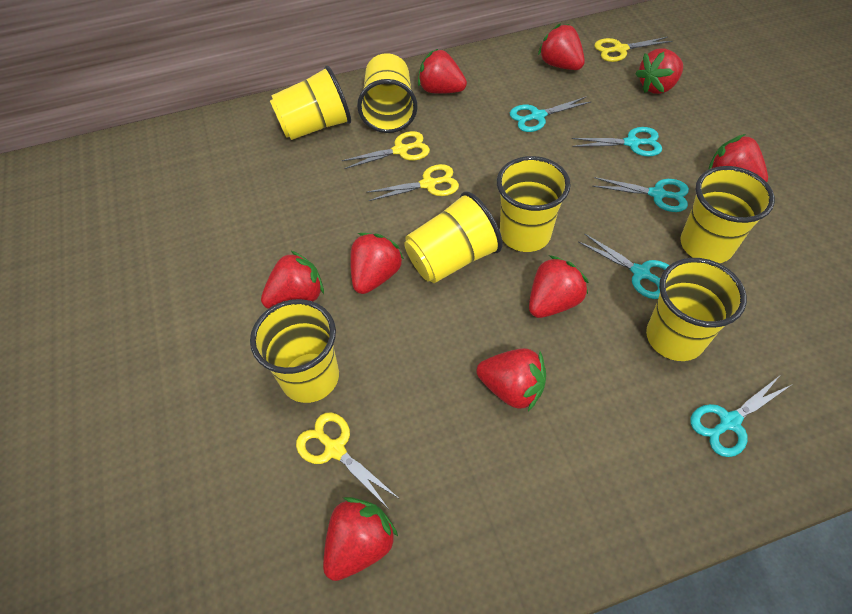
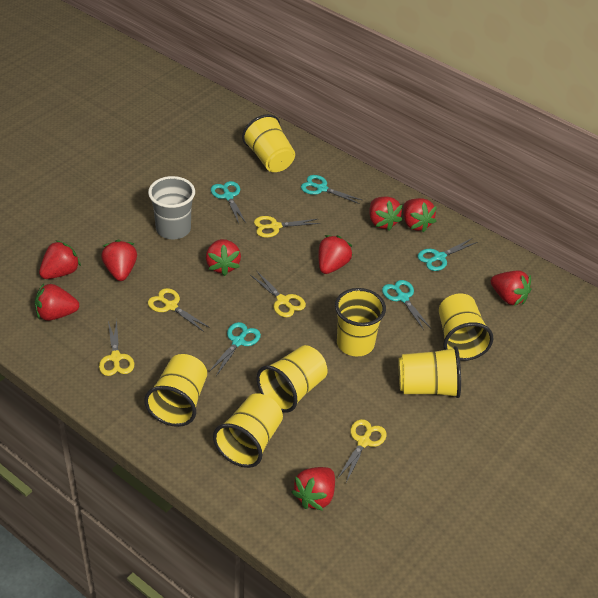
grey cup: none = 0 -> [148,176,195,239] = 1
yellow scissors: [296,413,398,508] [341,131,430,169] [366,164,459,201] [594,37,672,62] = 4 -> [99,320,134,376] [148,288,210,332] [250,271,306,317] [254,216,320,238] [337,419,387,482] = 5

